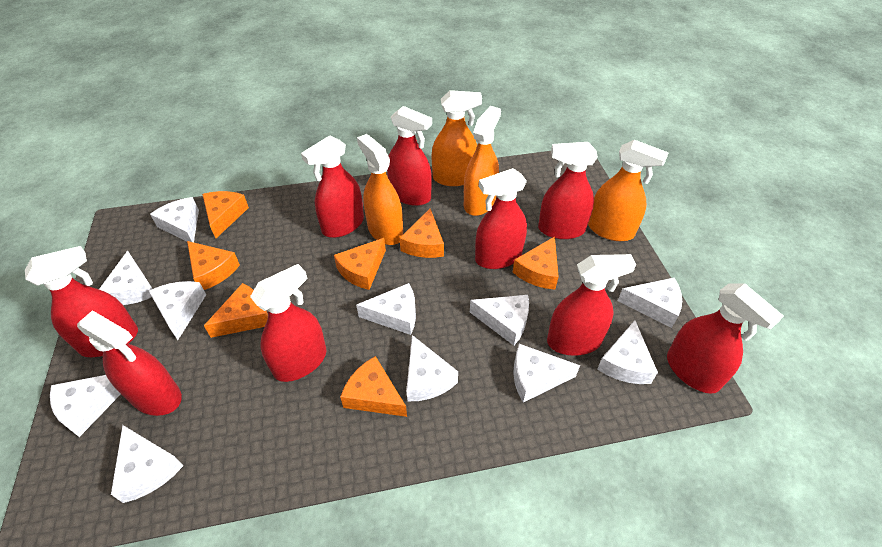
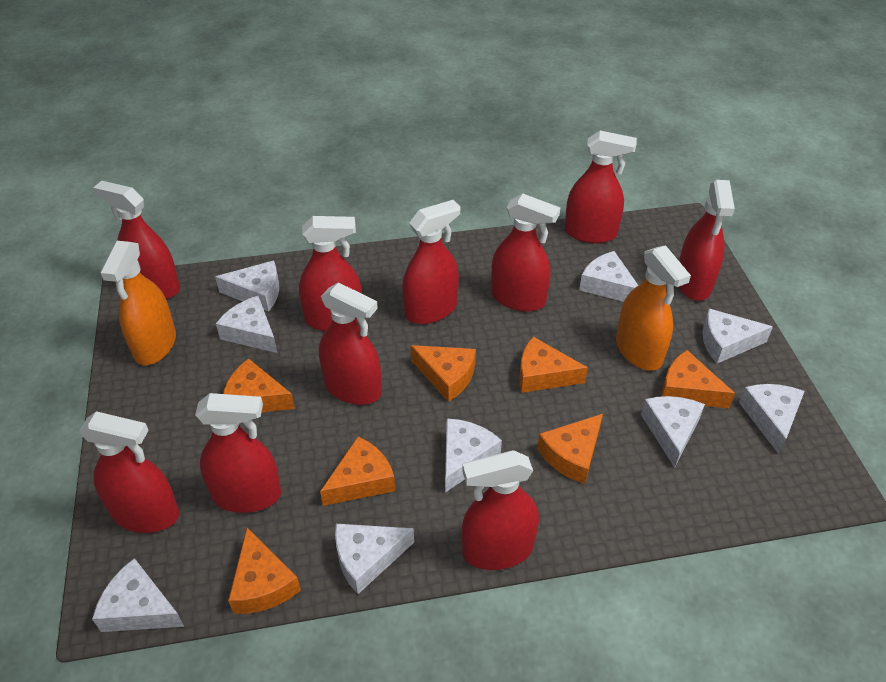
orange spray bottle: [357,134,403,245] [431,90,482,186] [464,106,501,216] [588,140,668,241] = 4 -> [100,241,176,365] [616,245,691,371] = 2
red spray bottle: [25,246,138,357] [77,310,182,416] [250,264,327,382] [301,135,364,238] [387,106,432,206] [475,168,527,269] [538,142,598,239] [547,254,636,356] [667,283,784,394] = 9 -> [79,411,179,533] [93,181,180,299] [195,393,281,513] [299,216,362,331] [319,282,381,405] [402,200,460,324] [462,450,539,570] [491,194,560,312] [565,130,637,243] [679,180,735,301] = 10
white cheese: [50,375,121,437] [99,251,153,305] [111,425,184,503] [149,281,206,340] [150,197,199,242] [356,283,416,335] [406,335,458,401] [470,295,529,346] [513,344,580,402] [597,320,658,384] [618,278,682,328] = 11 -> [92,558,184,632] [215,260,279,312] [216,296,277,353] [335,524,414,594] [445,418,502,493] [579,251,639,302] [641,396,705,468] [703,309,773,363] [739,384,805,454] = 9

